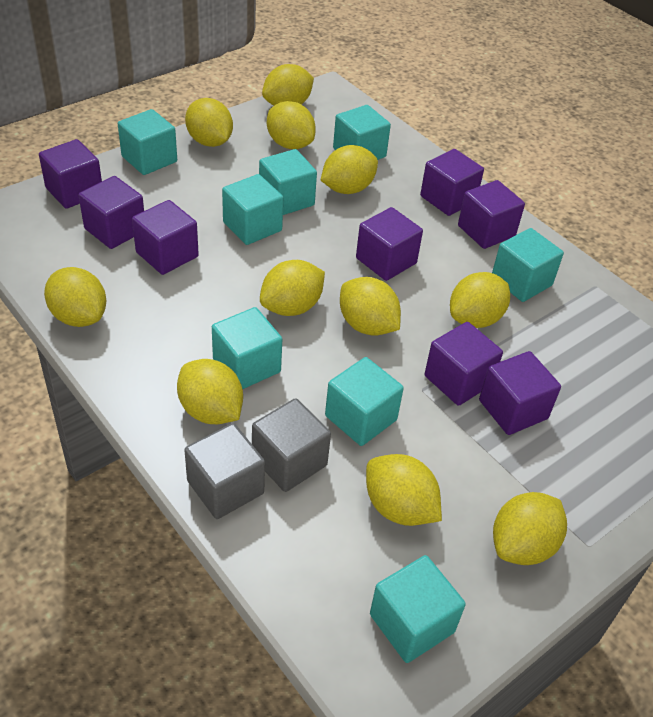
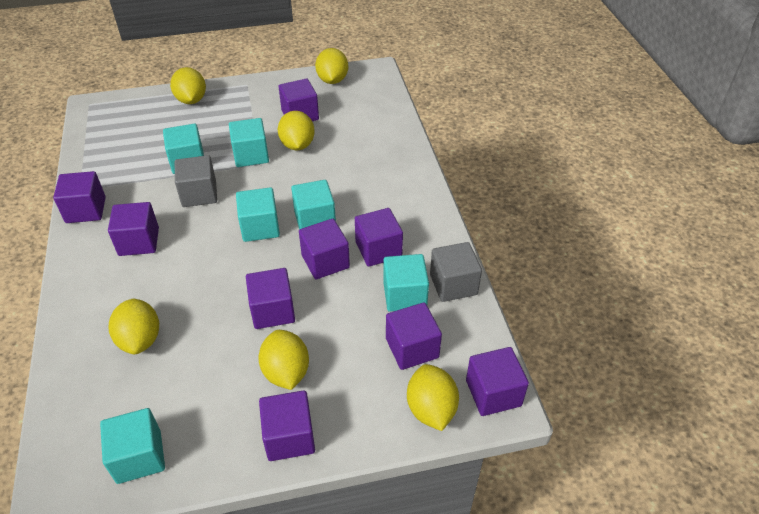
purple cube: [39,139,102,209] [78,176,144,249] [132,200,199,275] [356,207,423,281] [420,149,484,216] [425,322,503,406] [458,180,525,249] [479,351,561,435] = 8 -> [53,171,106,223] [108,202,159,256] [246,268,295,329] [259,390,315,461] [279,79,319,121] [299,219,350,279] [355,208,403,267] [386,303,442,370] [466,347,529,416] = 9
turquoise cube: [118,109,177,175] [212,307,282,389] [222,174,283,245] [259,149,317,215] [325,357,404,446] [333,105,391,160] [370,555,466,663] [492,228,564,302] = 8 -> [100,408,165,484] [163,123,204,174] [229,118,269,167] [236,187,280,242] [291,180,336,230] [383,254,429,312] = 6
yellow lemon: [44,267,106,327] [177,359,243,424] [185,98,233,147] [260,260,325,316] [262,64,314,106] [267,101,316,149] [321,145,378,194] [340,277,401,336] [366,454,442,526] [450,272,510,328] [493,492,567,565] = 11 -> [109,298,159,354] [170,67,206,104] [258,330,309,390] [278,111,315,150] [315,48,348,84] [407,364,459,431] = 6

